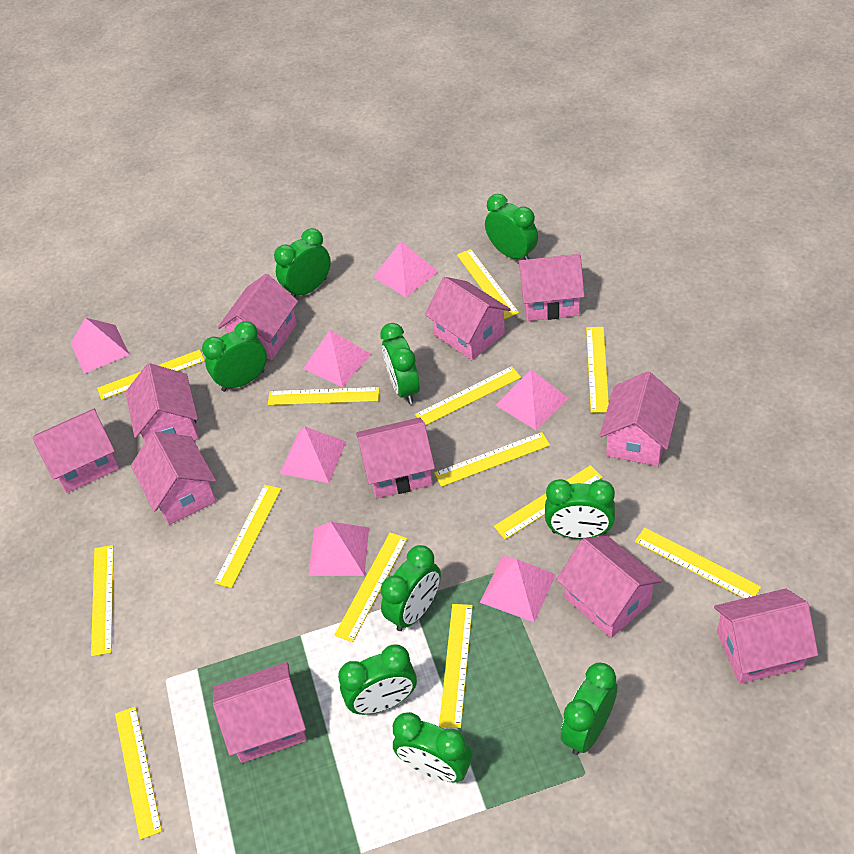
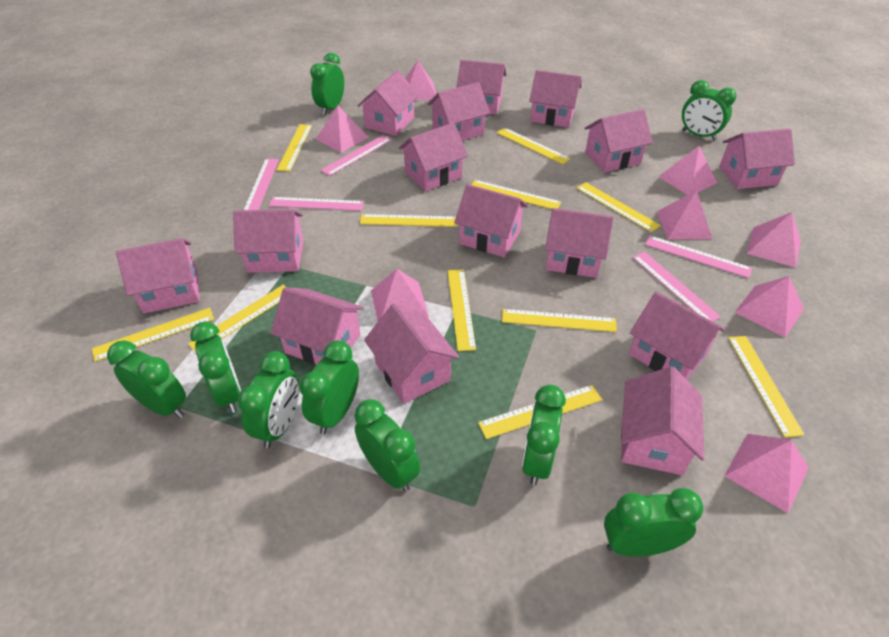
pink house: [33,408,119,493] [126,363,199,442] [131,431,216,525] [213,662,307,763] [218,274,298,360] [356,417,435,498] [425,277,511,360] [517,254,585,321] [556,536,662,638] [600,371,680,466] [714,588,818,684] = 11 -> [116,238,200,314] [233,209,304,273] [271,287,364,365] [357,70,419,136] [364,304,459,404] [399,123,468,191] [428,82,490,141] [454,184,528,257] [456,60,506,115] [529,70,582,127] [545,208,614,278] [584,109,653,172] [621,366,704,475] [629,292,725,379] [719,129,795,189] = 15
pink pyramid: [71,318,130,374] [280,426,346,483] [303,330,371,387] [308,522,369,576] [373,242,438,297] [480,556,556,622] [496,370,568,430] = 7 -> [316,106,369,153] [371,269,429,321] [405,60,436,101] [657,190,712,239] [658,146,717,195] [724,434,809,513] [735,276,804,337] [747,212,801,268] = 8
pink ruler: none = 0 -> [244,159,279,210] [269,197,364,211] [321,135,392,176] [632,252,721,321] [645,236,752,278] = 5
yellow ruler: [91,545,114,656] [97,350,205,400] [115,706,162,840] [214,484,281,588] [268,387,379,405] [335,532,407,642] [415,366,521,426] [434,432,550,487] [439,604,473,728] [457,249,519,319] [494,465,603,540] [586,327,609,413] [635,527,761,598] = 13 -> [92,308,214,362] [188,285,286,352] [277,124,312,171] [360,214,457,227] [448,269,476,351] [472,180,561,209] [478,385,602,439] [496,127,571,165] [502,309,617,332] [577,182,661,232] [728,336,804,438] = 11

